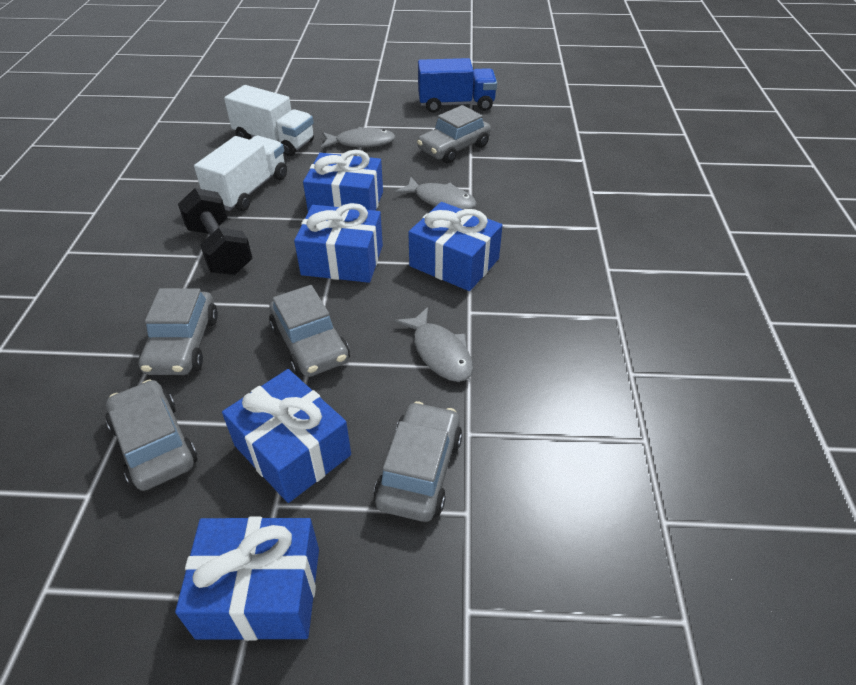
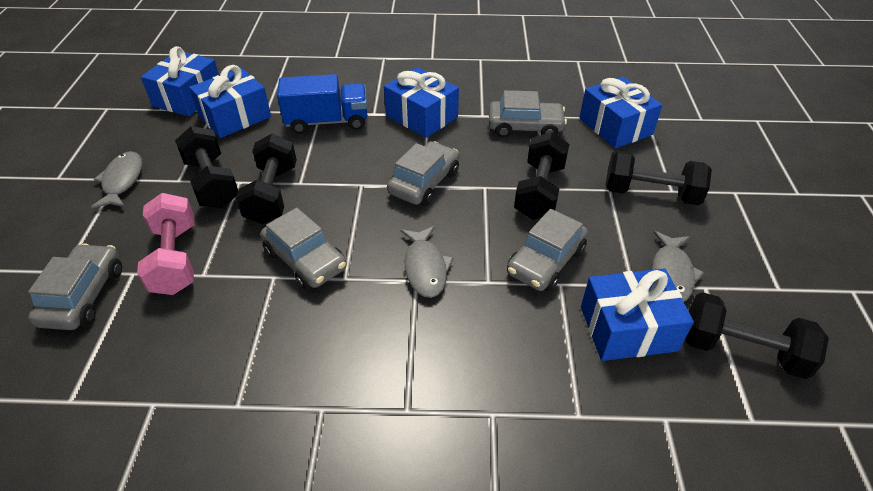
black dumbbell: [178,188,253,275] = 1 -> [175,126,238,208] [236,134,297,224] [514,132,569,220] [605,150,712,205] [685,292,829,379] = 5
pink dumbbell: none = 0 -> [137,193,194,295] = 1
white truck: [194,136,287,211] [224,85,314,156] = 2 -> none = 0

